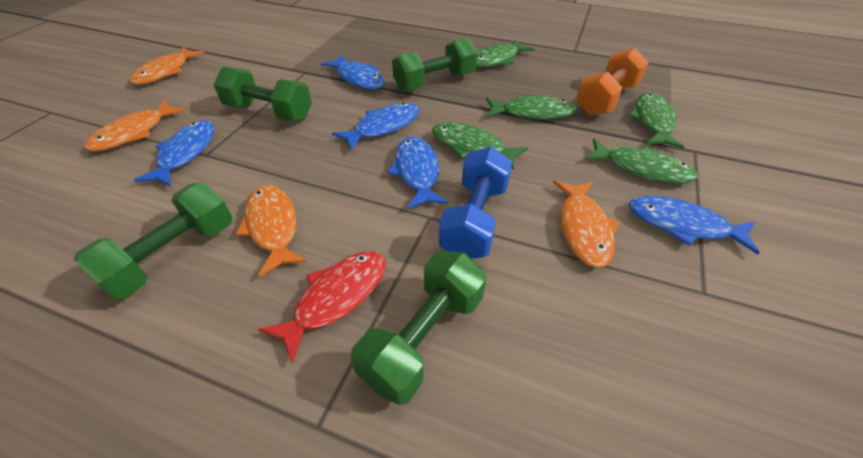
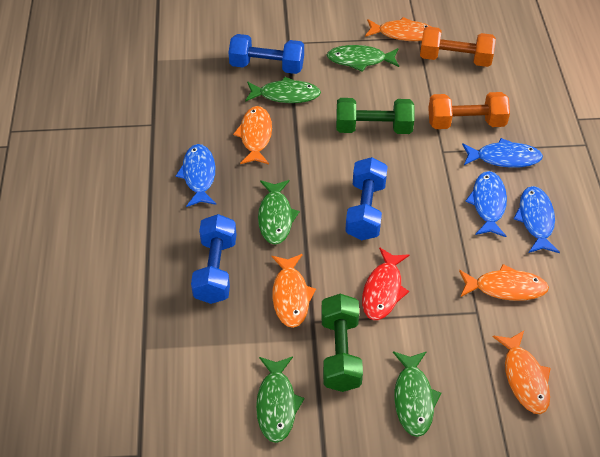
blue dumbbell: [439,147,512,259] = 1 -> [191,214,237,304] [228,34,304,74] [345,157,388,240] = 3
blue fish: [134,120,215,186] [321,55,384,89] [332,103,419,151] [388,137,448,209] [629,196,760,255] = 5 -> [176,144,216,207] [462,138,543,168] [465,171,507,237] [513,186,560,253] = 4
green dumbbell: [74,183,232,300] [213,67,312,121] [351,251,486,405] [392,37,478,92] = 4 -> [321,294,363,392] [336,98,414,134] = 2
orange dumbbell: [576,48,648,115] = 1 -> [420,27,496,67] [428,92,510,129] = 2
orange fish: [84,100,185,152] [130,47,205,85] [236,185,307,277] [553,181,620,268] = 4 -> [233,106,272,164] [272,254,316,328] [365,17,431,41] [459,264,549,301] [493,331,551,414] = 5

